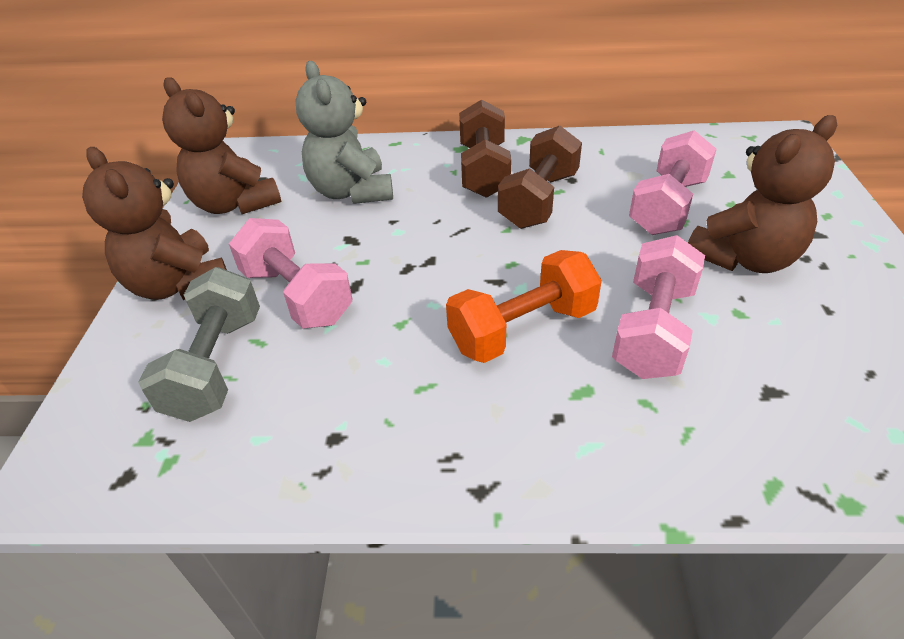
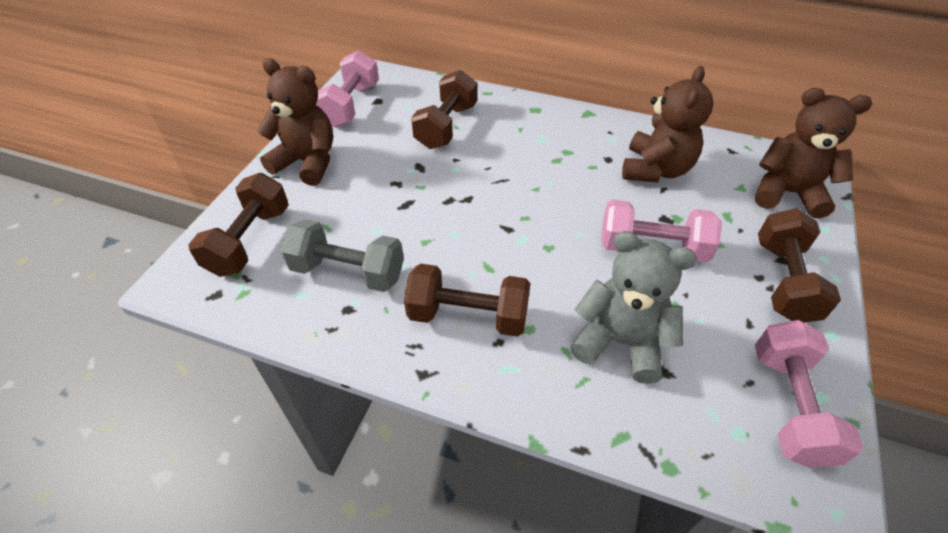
brown dumbbell: [459,100,511,198] [498,126,582,229] = 2 -> [188,173,289,277] [404,264,531,337] [411,70,477,149] [758,208,841,323] = 4
orange dumbbell: [446,250,602,363] = 1 -> none = 0

